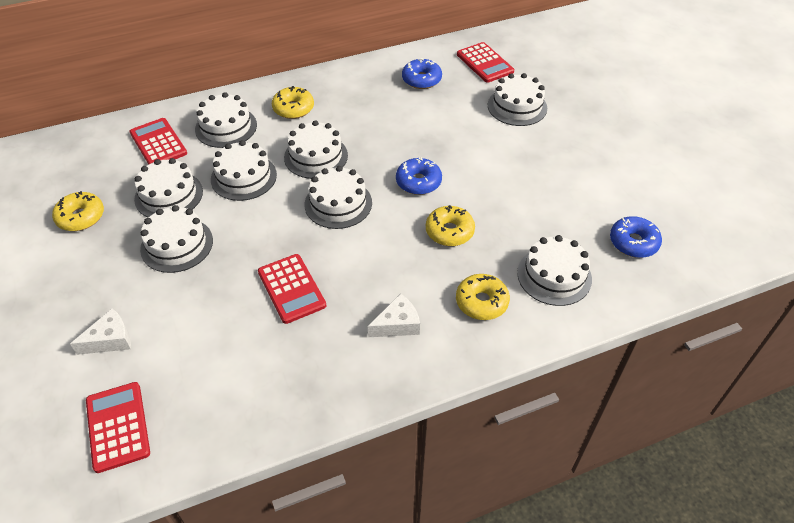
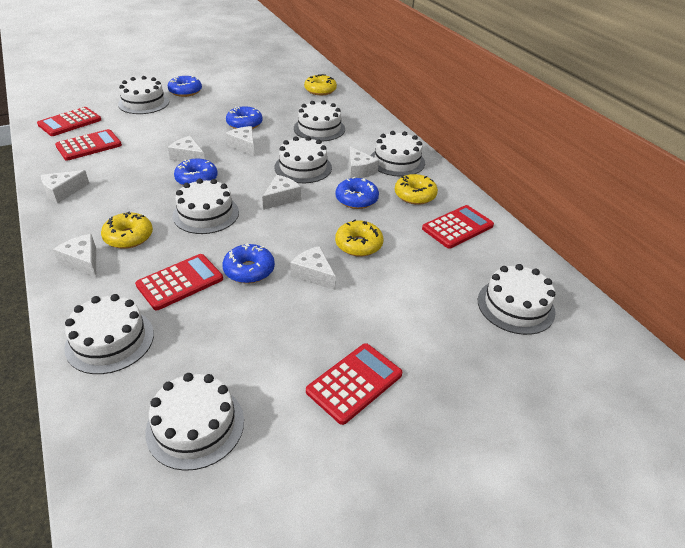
blue donut: [396,157,442,195] [402,58,442,89] [610,216,662,258] = 3 -> [168,76,202,97] [174,159,218,185] [222,243,275,284] [226,106,263,129] [335,177,379,209] = 5
red calculator: [86,382,150,473] [130,118,187,164] [258,254,326,324] [457,42,514,83] = 4 -> [37,107,101,136] [55,129,122,161] [135,254,223,310] [306,343,402,425] [422,205,494,249] = 5
white cheese: [70,308,131,355] [368,293,420,337] = 2 -> [41,170,90,204] [53,234,96,277] [168,136,205,162] [226,126,255,156] [262,175,301,210] [290,246,336,290] [349,147,379,178] = 7

